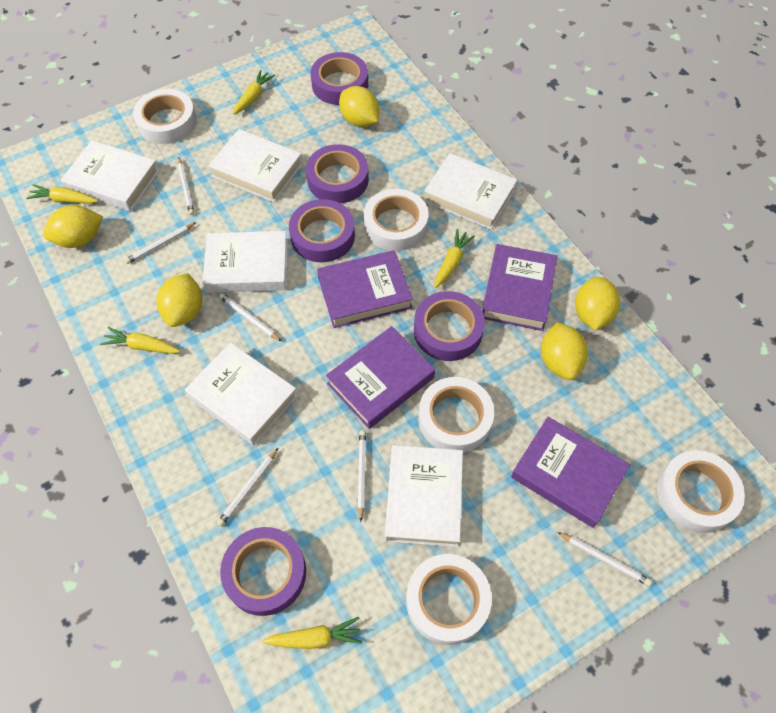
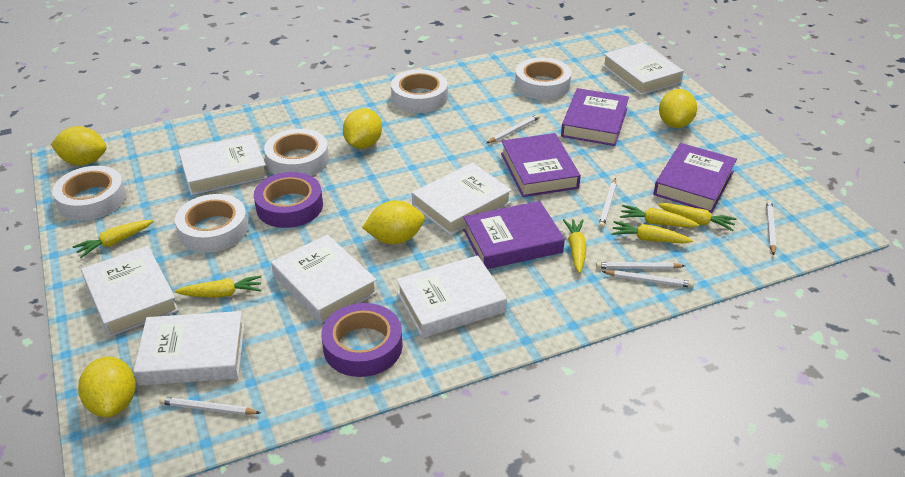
purple tape: [220,527,306,616] [289,199,355,262] [306,144,369,203] [311,52,368,105] [414,291,485,361] = 5 -> [254,172,323,228] [321,303,403,377] = 2
white book: [61,140,159,212] [185,342,298,445] [202,231,288,293] [208,129,303,202] [385,445,463,547] [424,153,517,230] = 6 -> [81,246,179,337] [133,311,245,386] [178,134,268,195] [271,234,378,324] [396,255,507,338] [412,163,512,235] [602,43,684,95] = 7
yellow carrot: [26,184,98,204] [100,327,180,354] [233,70,275,115] [263,617,362,649] [434,229,475,288] = 5 -> [73,220,153,258] [175,276,261,298] [563,219,587,273] [612,221,693,243] [620,205,699,228] [658,203,737,231] = 6

